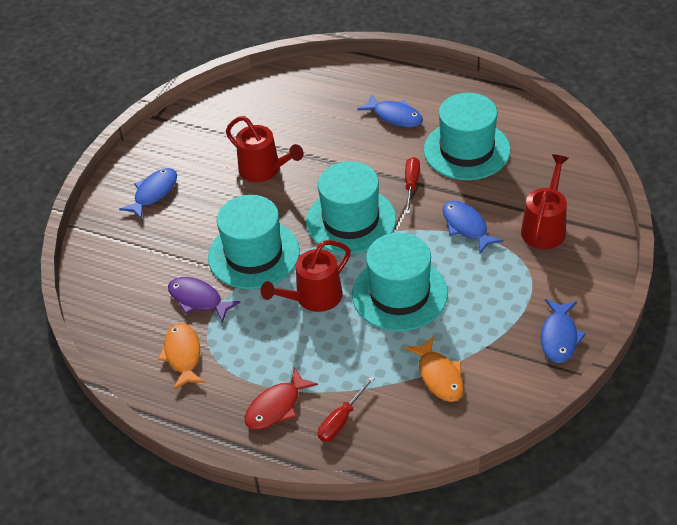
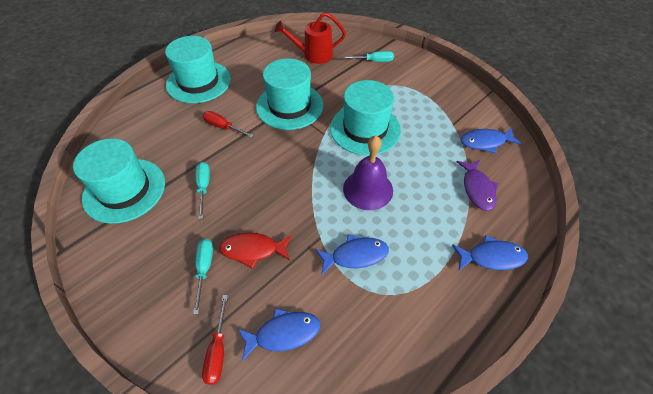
orange fish: [158,323,205,390] [405,336,464,402] = 2 -> none = 0
purple bell: none = 0 -> [343,135,393,210] = 1
red watering can: [226,116,304,182] [261,240,351,312] [521,154,569,249] = 3 -> [275,12,346,64] = 1
turquoise screwdriver: none = 0 -> [193,239,213,315] [195,162,210,219] [342,51,394,62] = 3

